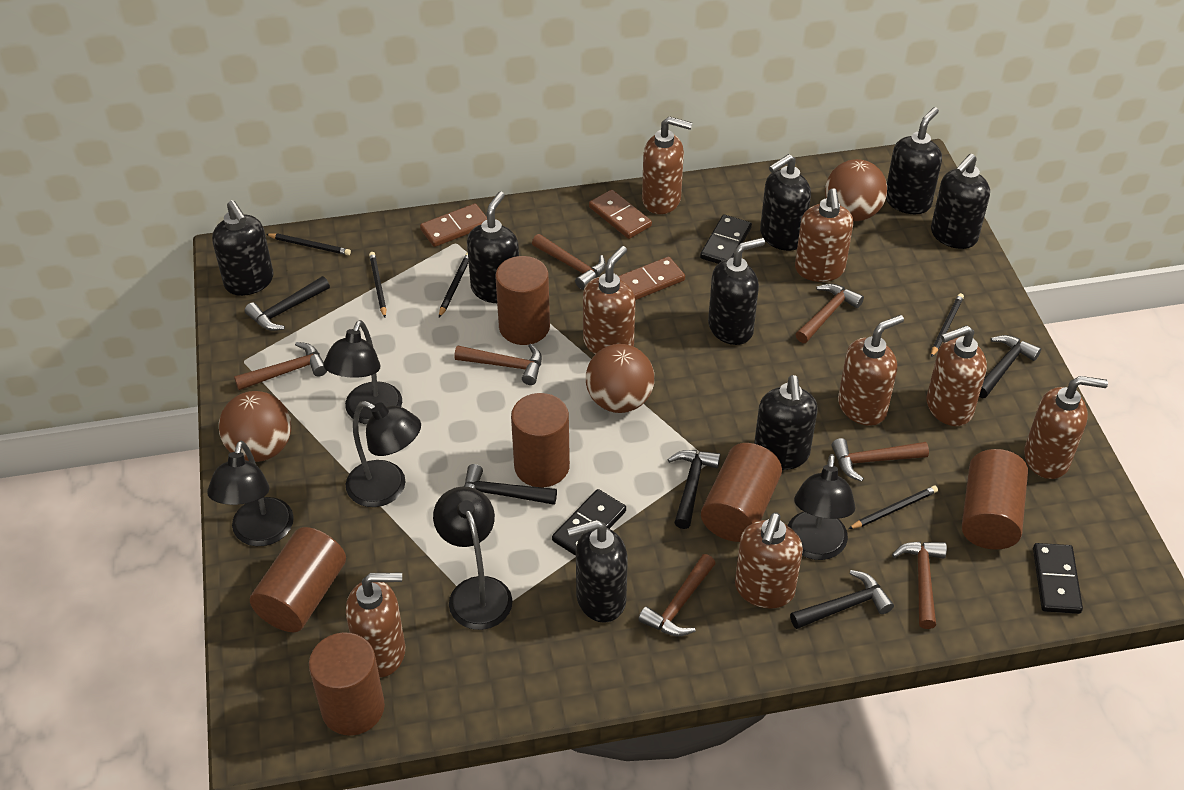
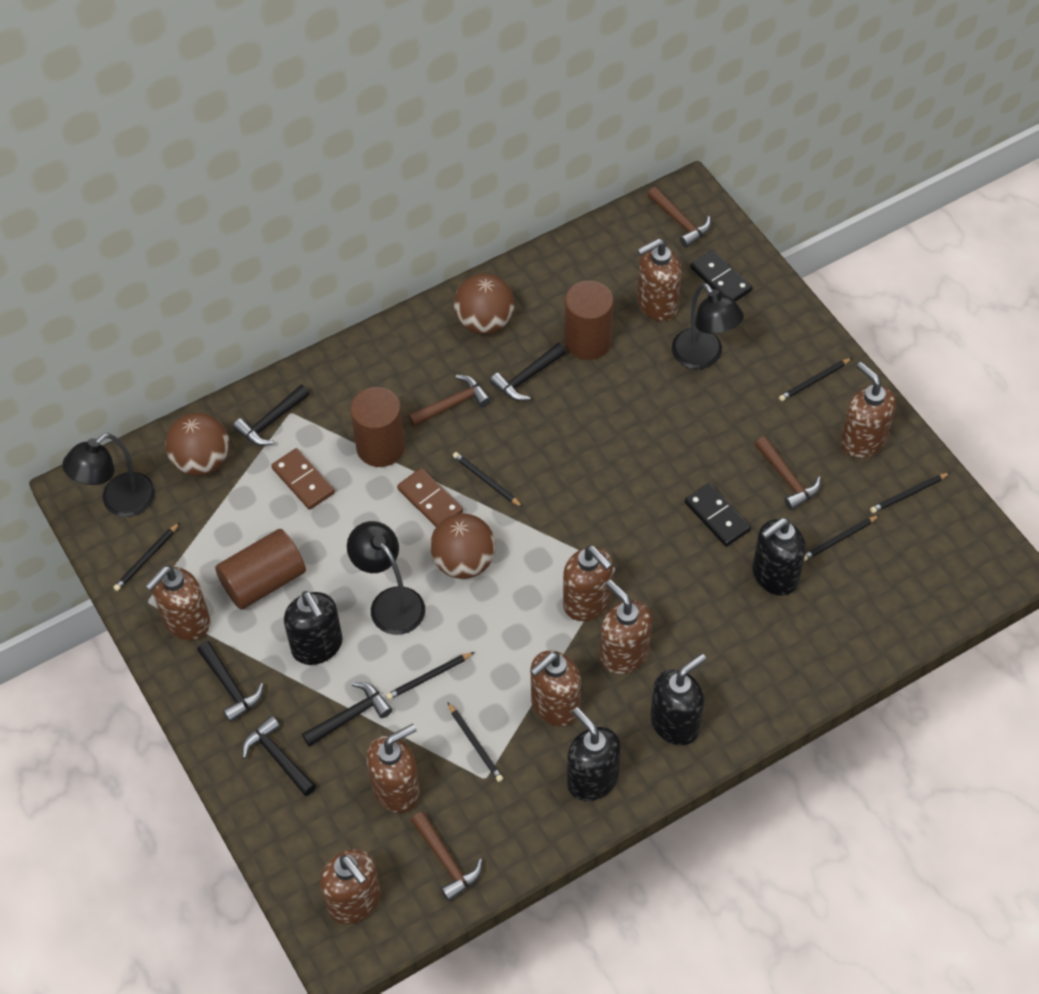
black domino: [552,489,626,556] [700,215,752,264] [1033,543,1083,614] = 3 -> [685,483,751,547] [690,250,752,302] = 2
black lamp: [207,440,294,546] [323,320,402,424] [346,401,421,507] [433,487,512,630] [788,454,856,560] = 5 -> [62,433,155,517] [347,521,425,635] [672,283,744,369] = 3
black pencil: [266,233,351,255] [369,252,386,318] [439,252,469,318] [849,486,938,529] [931,293,964,357] = 5 -> [113,522,180,591] [386,652,474,700] [447,702,503,782] [453,452,523,507] [779,358,852,401] [804,515,880,561] [870,473,950,513] = 7
black soap dispenser: [212,200,273,296] [467,192,519,303] [567,520,628,623] [708,238,765,345] [754,375,817,470] [760,154,811,251] [886,107,942,214] [931,154,990,249] = 8 -> [284,591,342,665] [567,707,621,801] [651,654,706,745] [753,518,806,596] = 4
brown cylinder: [250,527,346,632] [309,633,385,736] [495,256,550,345] [511,393,570,487] [701,443,782,542] [962,449,1028,550] = 6 -> [215,529,306,610] [350,387,405,467] [564,280,614,360] = 3
brown domino: [420,204,487,247] [589,190,652,239] [618,257,685,300] = 3 -> [271,448,335,510] [397,468,463,527] = 2
brown hammer: [234,342,327,390] [454,344,542,385] [532,234,606,290] [638,554,716,637] [796,284,864,343] [832,438,929,482] [892,542,947,629] = 7 -> [408,375,491,427] [411,811,483,901] [647,187,711,248] [755,437,821,510] = 4

